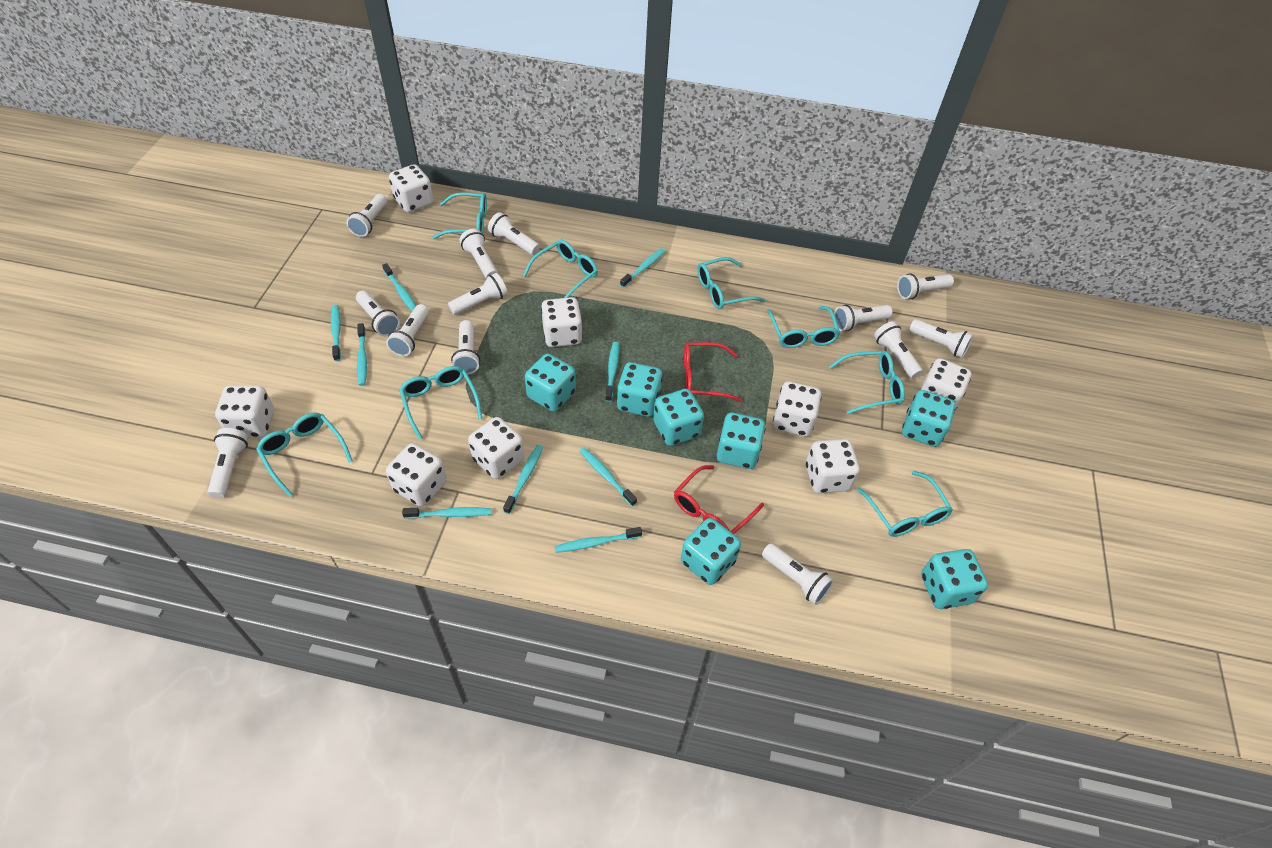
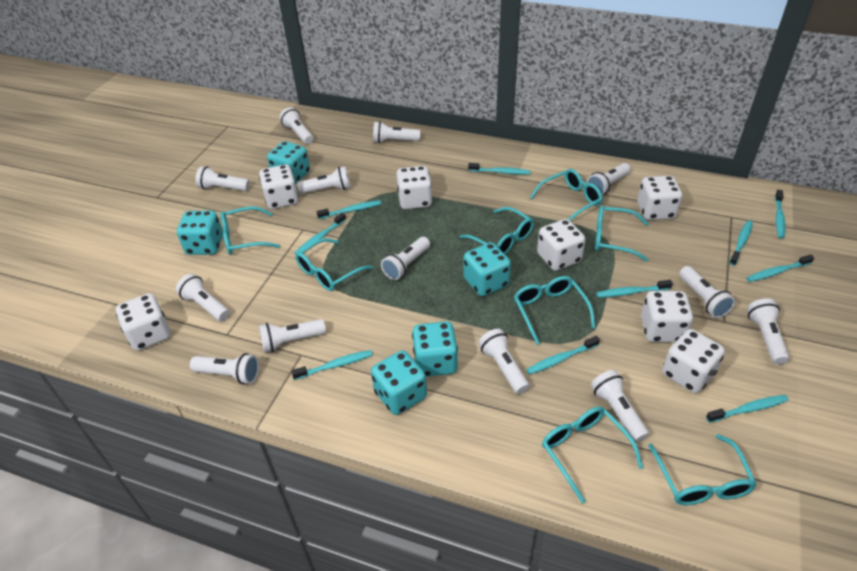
red glasses: [674,465,764,534] [684,342,743,402] = 2 -> none = 0
turquoise dice: [525,354,576,412] [617,362,663,417] [653,389,704,446] [681,518,741,585] [717,413,766,469] [902,390,955,447] [921,549,988,609] = 7 -> [177,211,223,255] [267,141,310,184] [371,350,427,415] [412,321,458,377] [463,242,511,296] = 5
turquoise toothbrush: [331,305,341,361] [357,323,367,386] [382,263,416,312] [402,507,491,519] [503,445,543,514] [555,527,642,553] [580,448,637,506] [605,342,619,402] [620,248,665,288] = 9 -> [291,350,373,380] [295,213,346,255] [316,200,382,219] [468,163,530,175] [526,336,600,375] [596,280,673,298] [706,395,789,423] [729,221,753,266] [746,254,814,282] [775,190,785,239] = 10
white dice: [215,385,274,438] [386,443,447,506] [389,164,433,213] [468,417,524,479] [541,297,583,347] [773,381,821,437] [806,439,860,493] [920,358,972,410] = 8 -> [116,293,171,351] [259,164,299,209] [396,166,433,209] [537,219,586,271] [637,176,682,220] [641,291,693,342] [662,329,725,393] = 7

